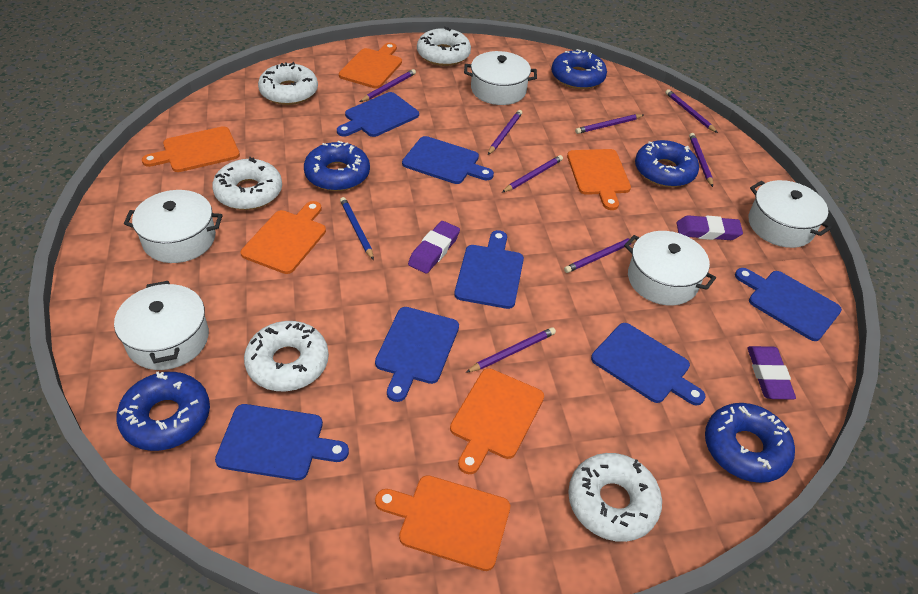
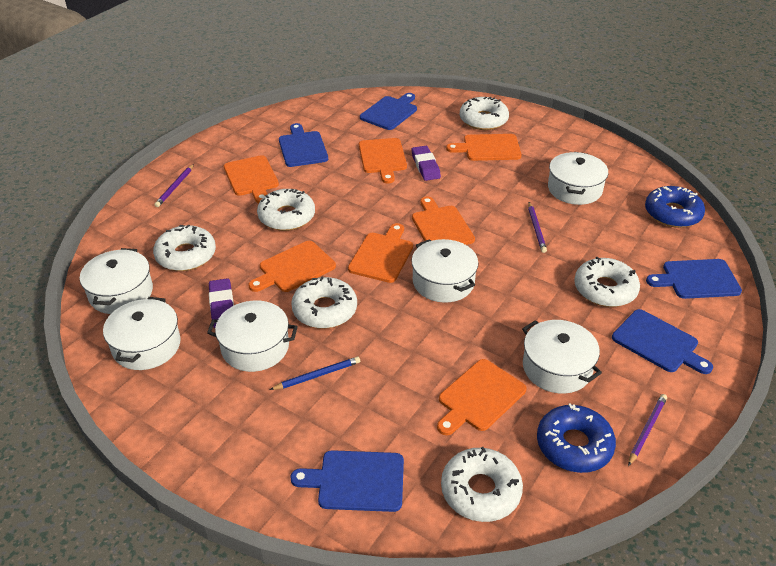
blue cutting board: [215,404,349,480] [337,92,419,137] [375,307,459,402] [402,136,494,184] [454,230,524,309] [591,323,706,405] [735,268,842,341] = 7 -> [279,123,328,167] [291,450,404,512] [360,93,417,130] [612,309,713,374] [646,259,742,299] = 5
blue donut: [116,371,210,451] [304,141,370,191] [551,49,607,89] [635,140,699,187] [705,403,795,483] = 5 -> [537,403,616,473] [645,186,705,228] = 2
orange cutting board: [142,126,240,172] [241,201,326,274] [339,43,402,89] [375,475,510,571] [450,368,544,474] [567,149,631,210] = 6 -> [224,155,279,203] [248,241,336,292] [348,223,413,283] [359,138,407,184] [412,196,475,245] [437,359,527,435] [446,134,521,161] = 7
purple eraser: [408,221,460,274] [677,215,743,240] [747,346,796,399] = 3 -> [209,278,234,328] [412,146,441,181] = 2
purple pencil: [360,69,416,102] [465,327,556,373] [488,110,522,155] [502,155,563,192] [564,238,636,273] [575,114,643,134] [665,89,718,133] [689,133,713,187] = 8 -> [154,164,194,207] [528,202,547,253] [628,394,667,466] = 3
white donut: [212,157,282,210] [244,321,329,391] [258,62,318,105] [417,27,471,66] [568,453,662,542] = 5 -> [153,224,216,271] [257,188,315,231] [291,277,357,329] [441,447,523,522] [460,97,509,130] [574,257,640,307] = 6
white pot: [114,281,209,370] [124,190,222,263] [464,51,537,105] [624,231,716,306] [748,180,832,248] = 5 -> [80,248,153,314] [103,297,181,370] [207,301,298,372] [411,239,479,303] [522,320,602,394] [548,152,608,205] = 6

